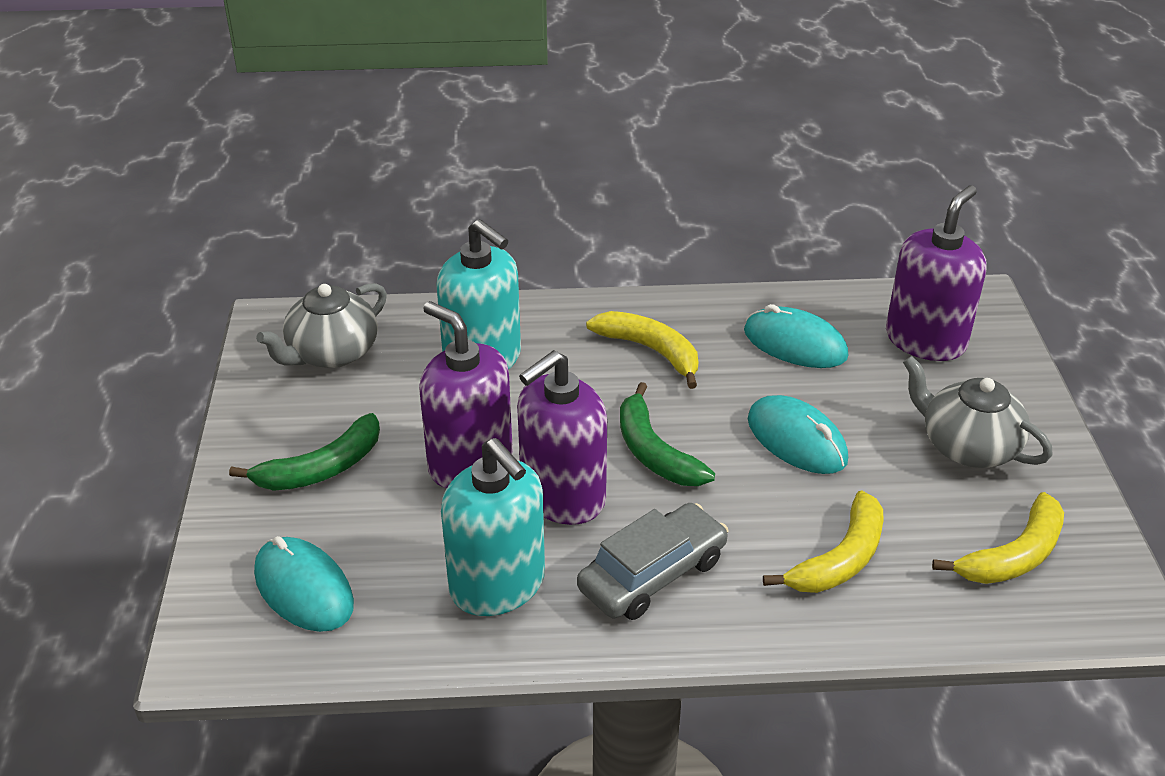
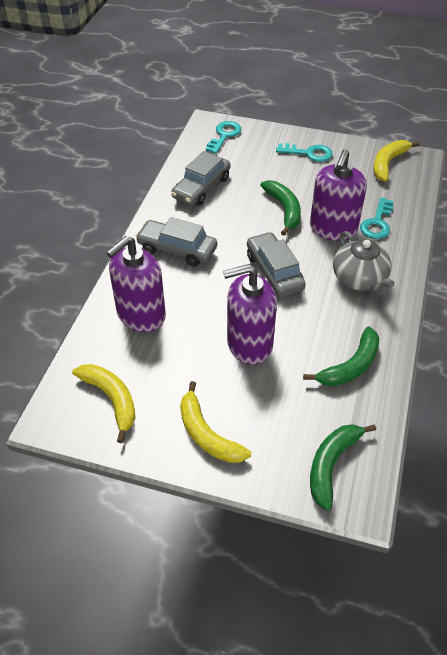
green banana: [229,413,380,491] [620,382,715,486] = 2 -> [261,180,301,236] [303,326,379,386] [310,424,376,511] = 3
grey car: [577,503,728,620] = 1 -> [136,217,217,267] [171,151,231,205] [247,232,306,297] = 3
grey teapot: [256,283,387,368] [903,356,1053,468] = 2 -> [333,231,395,296] = 1
turquoise key: none = 0 -> [206,121,241,154] [276,143,333,162] [360,198,394,239] = 3
turquoise mouse: [254,536,354,632] [744,304,849,368] [748,395,848,474] = 3 -> none = 0
turquoise soap dispenser: [436,219,521,370] [441,438,545,616] = 2 -> none = 0

